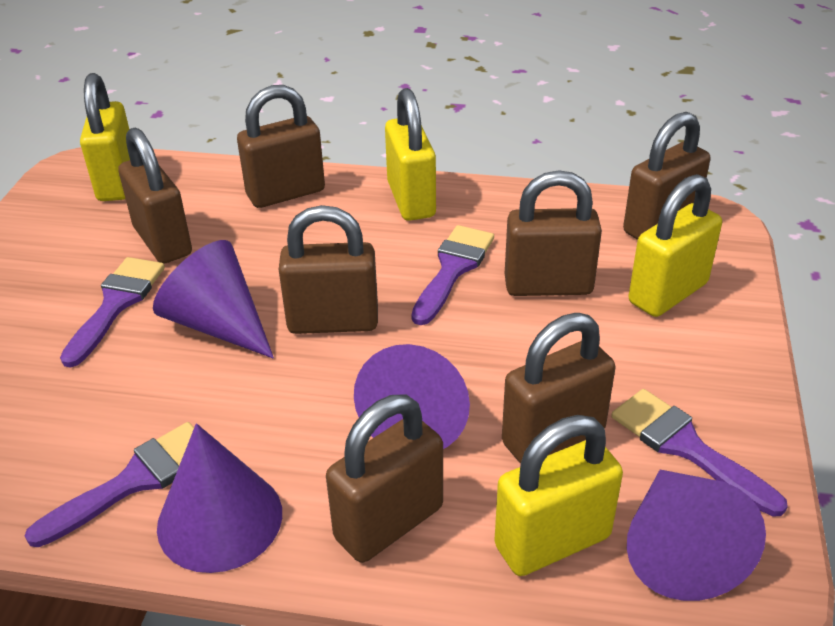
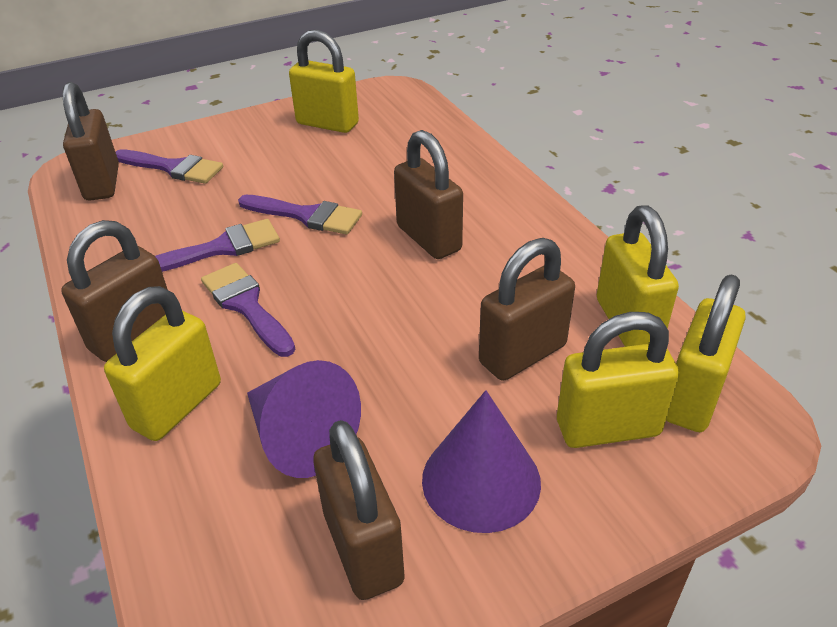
brown padlock: [118,128,192,263] [237,85,325,208] [279,205,378,334] [326,394,443,563] [502,313,615,464] [505,170,602,296] [623,112,710,240] = 7 -> [61,220,168,362] [63,82,119,201] [313,420,405,600] [394,130,463,259] [479,238,575,381] = 5
purple cone: [153,240,274,358] [157,423,282,573] [354,344,470,449] [627,470,766,601] = 4 -> [247,360,361,478] [422,390,541,533] = 2
yellow padlock: [80,73,130,201] [385,88,436,221] [494,415,623,576] [629,174,722,317] = 4 -> [104,286,221,441] [289,30,359,133] [557,312,679,448] [597,205,679,347] [666,275,746,432] = 5

